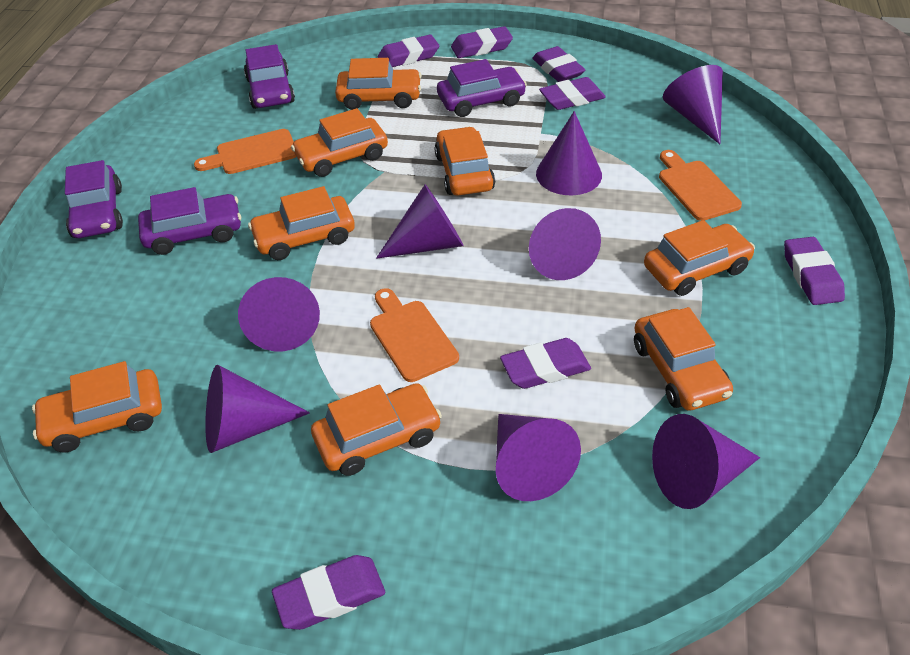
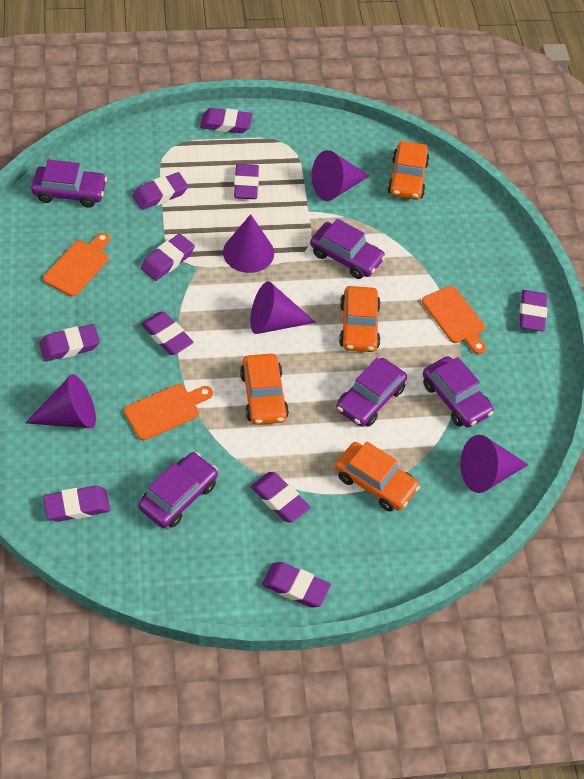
orange car: [32,361,162,453] [248,186,355,260] [291,108,388,177] [311,383,442,476] [335,58,422,110] [434,127,495,196] [634,307,733,410] [644,220,755,296] = 8 -> [240,354,289,425] [335,442,420,512] [339,286,381,352] [388,141,429,200] = 4
purple car: [65,160,123,238] [138,187,241,255] [244,44,295,109] [437,59,527,117] = 4 -> [31,160,107,208] [138,452,218,528] [310,219,386,279] [336,358,407,427] [423,356,494,428] = 5
purple cone: [205,365,310,453] [238,277,320,351] [376,184,463,259] [496,414,581,501] [529,208,601,280] [536,111,602,195] [652,414,760,509] [663,65,723,144] = 8 -> [25,374,96,428] [223,214,274,273] [250,281,316,334] [312,150,369,201] [460,435,528,493] = 5
purple eraser: [272,555,385,630] [378,35,439,67] [451,26,513,58] [500,338,591,389] [532,46,585,82] [539,77,606,110] [784,237,845,305] = 7 -> [39,324,100,361] [43,486,110,522] [132,172,188,210] [141,234,195,281] [141,311,194,355] [200,108,253,133] [234,164,259,199] [251,472,310,523] [262,562,331,608] [519,290,547,331] = 10

